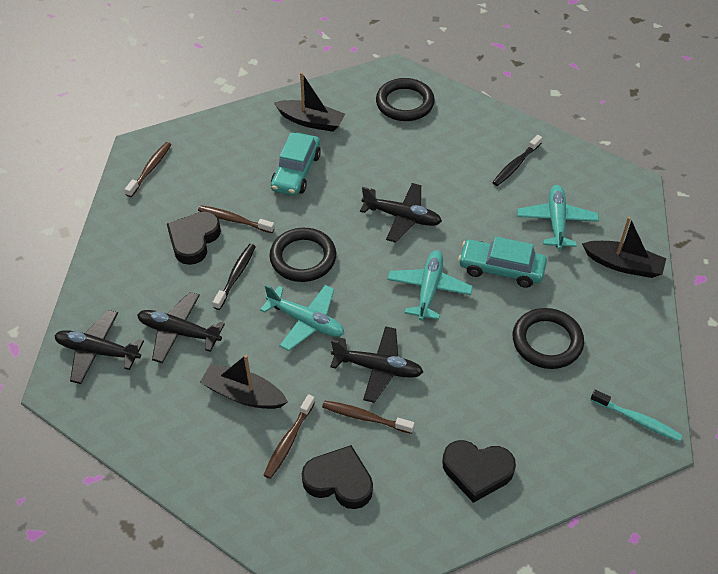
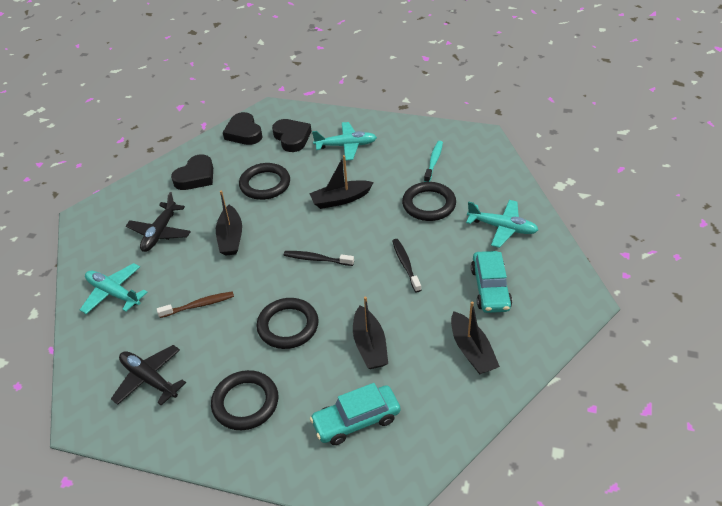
black boat: [200,355,288,409] [274,72,345,132] [582,217,666,278] = 3 -> [216,190,242,256] [309,155,374,209] [353,297,388,369] [451,302,500,374] = 4
black plane: [54,310,144,384] [137,292,225,363] [330,326,423,403] [360,183,442,243] = 4 -> [111,345,186,405] [126,192,191,252] = 2
black ring: [270,228,336,282] [376,78,435,121] [513,308,584,369] = 3 -> [211,370,278,430] [239,163,290,200] [256,298,319,349] [402,182,456,221] = 4
brown toothbrush: [125,142,171,197] [198,206,275,233] [264,394,315,479] [322,400,415,434] = 4 -> [157,291,234,318] = 1

